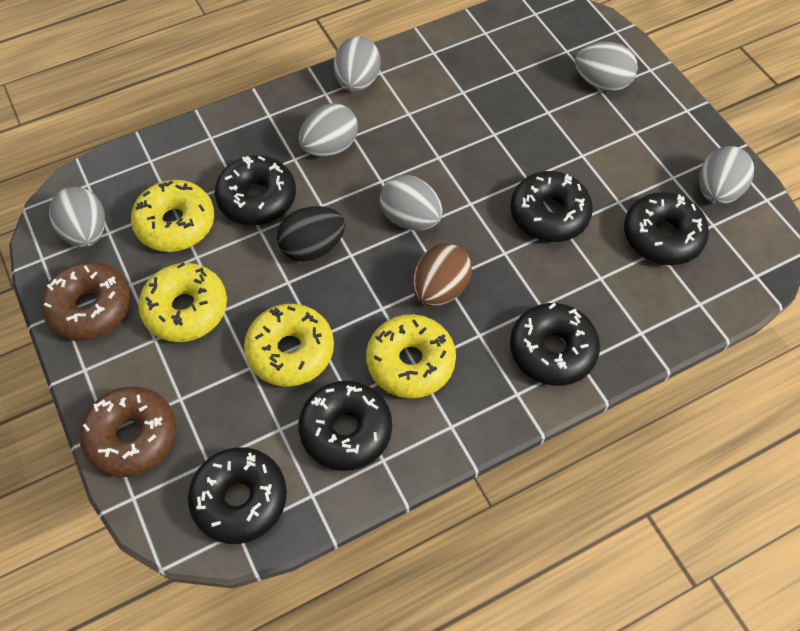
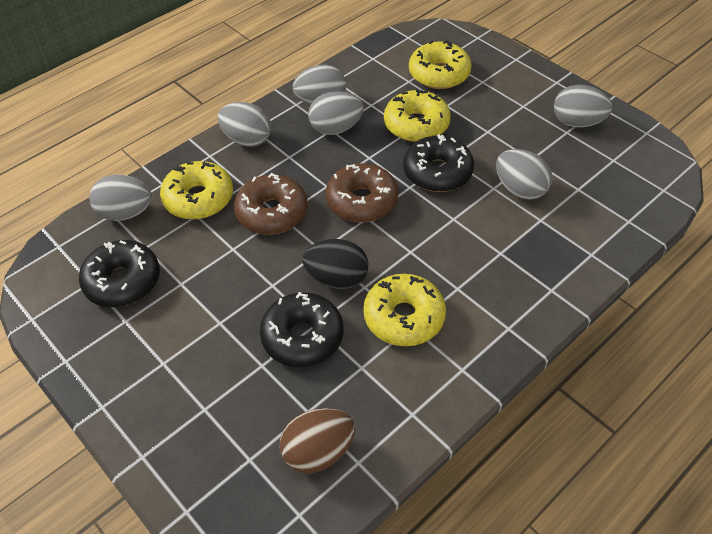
black donut: [188,447,287,544] [215,155,296,225] [298,381,392,471] [510,171,593,242] [510,303,600,386] [624,192,709,265] = 6 -> [79,240,160,307] [260,292,343,367] [403,134,474,192] = 3

